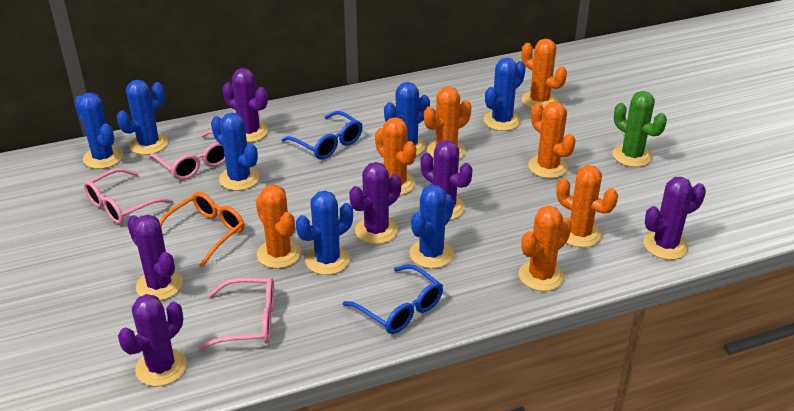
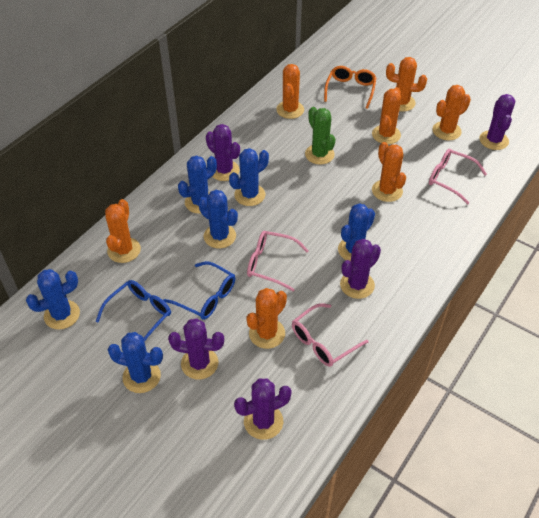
blue cactus: [74,93,123,169] [117,80,168,155] [211,113,260,191] [296,191,353,275] [384,82,430,156] [409,185,454,269] [484,58,526,131] = 7 -> [26,269,80,329] [108,332,163,393] [178,156,217,214] [198,190,238,248] [229,148,269,206] [338,203,375,261] = 6
purple cactus: [118,294,187,386] [127,215,183,301] [223,68,268,142] [349,162,401,244] [420,140,473,220] [644,177,706,260] = 6 -> [168,318,224,379] [206,124,240,181] [234,379,292,440] [340,239,381,299] [480,94,515,150] = 5

